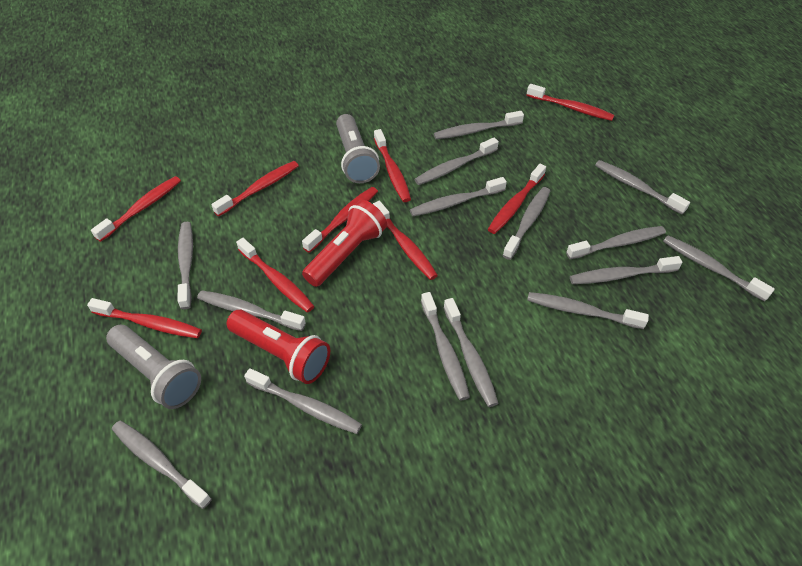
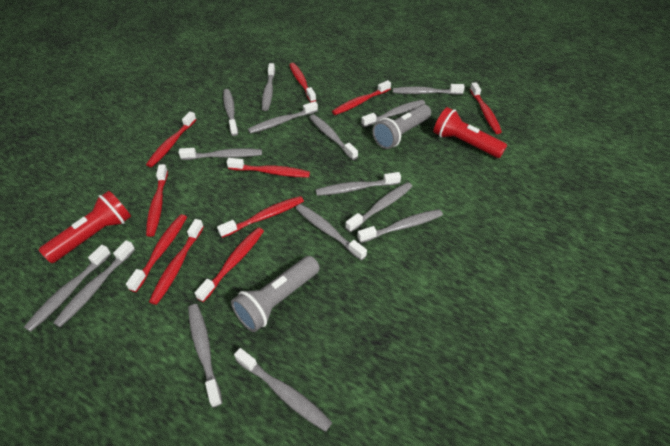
red toothbrush: [87,298,202,338] [91,176,181,242] [211,161,299,216] [236,238,314,313] [302,187,378,253] [373,201,438,280] [374,129,411,202] [488,164,546,234] [527,84,614,121] = 9 -> [126,214,187,292] [146,112,197,167] [146,164,168,237] [149,219,204,305] [195,227,264,302] [217,196,304,238] [227,158,310,178] [289,63,316,102] [332,80,391,115] [470,82,502,134] = 10

